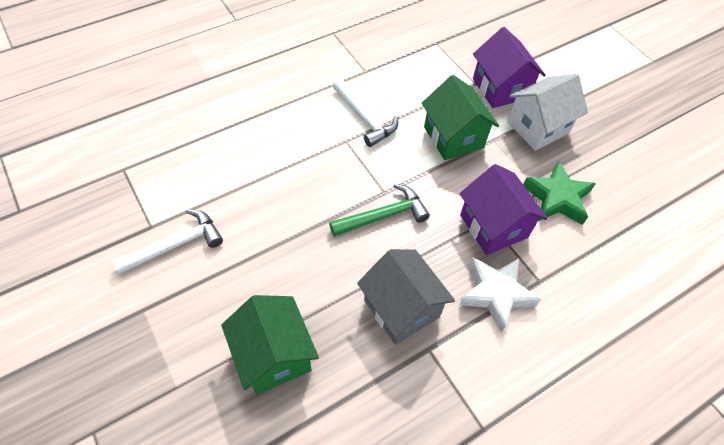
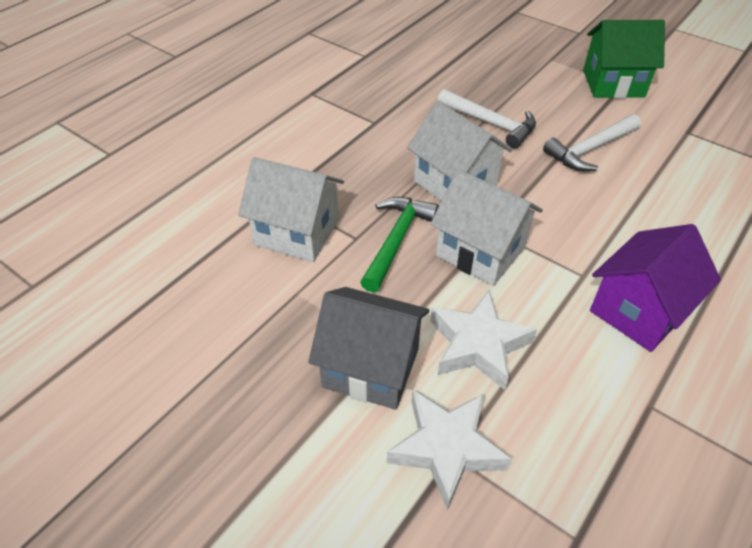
green house: [221,295,319,394] [422,75,499,160] = 2 -> [583,20,665,98] = 1
green star: [523,161,596,225] = 1 -> none = 0
purple house: [460,164,548,255] [473,27,546,108] = 2 -> [590,224,721,352] = 1
white house: [507,74,588,151] = 1 -> [238,157,344,262] [407,101,512,201] [430,169,543,286] = 3
white star: [459,257,541,332] = 1 -> [387,390,512,511] [430,290,537,390] = 2

